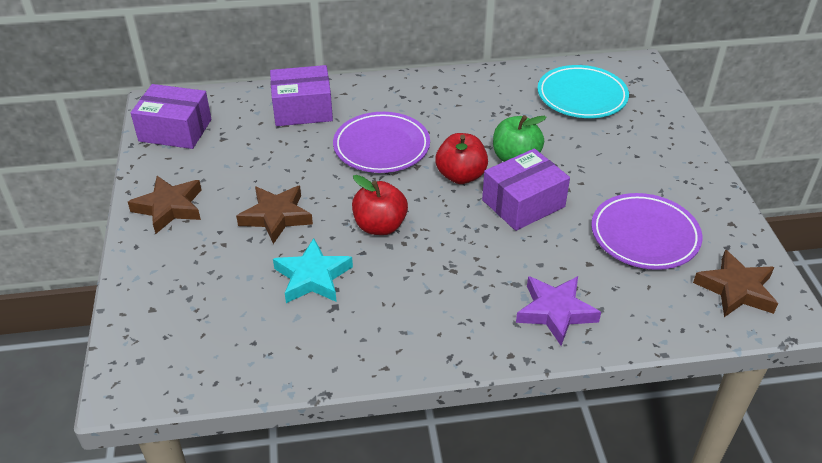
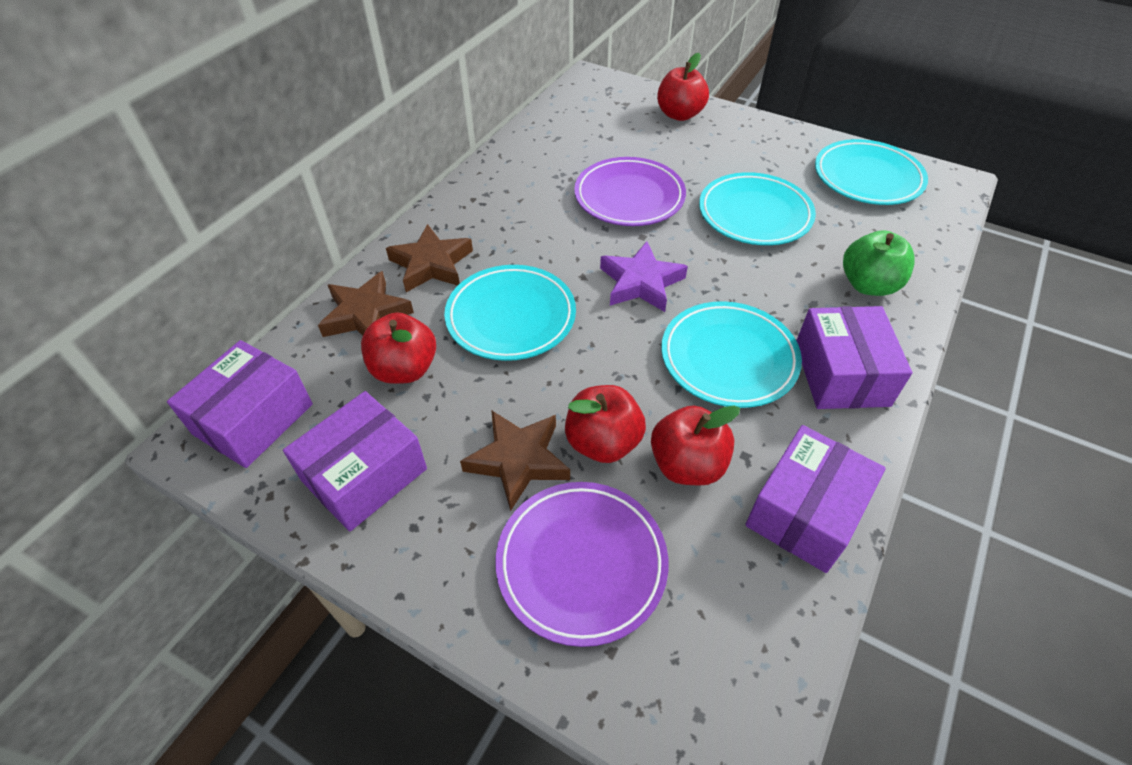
purple box: [131,84,211,149] [270,65,333,126] [482,148,570,231] = 3 -> [167,340,313,468] [283,391,427,531] [745,425,885,573] [796,306,912,409] = 4
red apple: [352,175,408,235] [435,133,488,184] = 2 -> [361,312,436,384] [565,385,646,463] [651,405,740,486] [657,53,709,121] = 4
turquoise plate: [538,65,629,118] = 1 -> [444,265,576,361] [661,301,802,408] [699,172,816,245] [815,139,928,205] = 4
turquoise star: [273,238,353,303] = 1 -> none = 0

